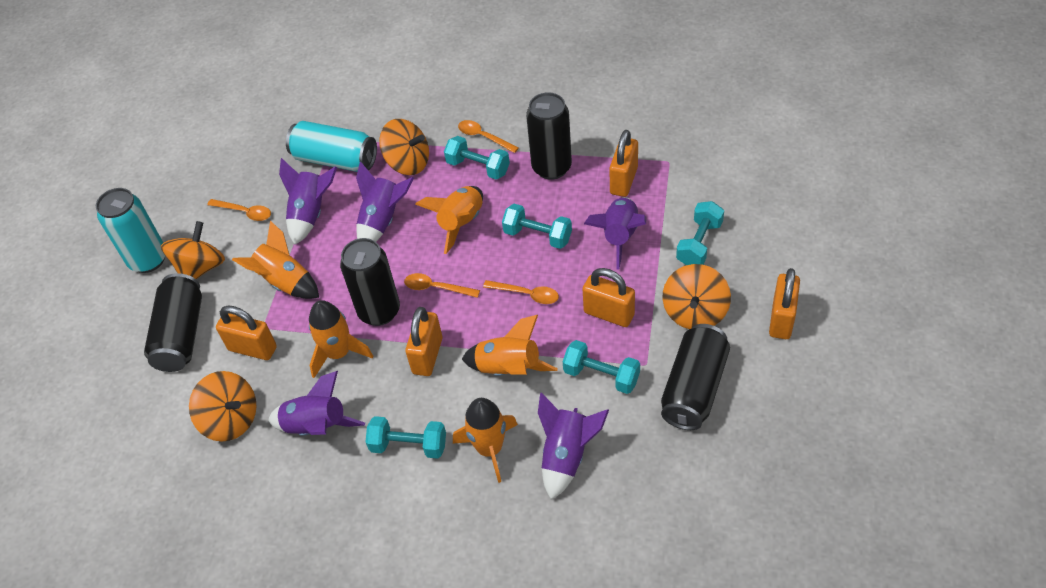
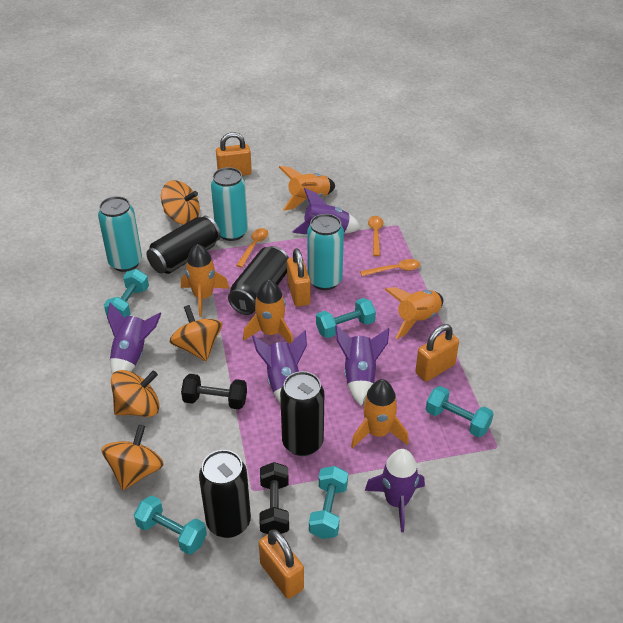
black dumbbell: none = 0 -> [181,374,247,410] [259,462,289,534] = 2
orange padlock: [216,305,277,360] [405,307,442,376] [583,268,635,327] [609,130,638,197] [769,268,800,339] = 5 -> [216,132,252,176] [259,529,304,599] [287,248,310,307] [415,324,459,381] = 4
orange spoon: [207,199,271,221] [404,273,480,298] [458,120,519,153] [483,280,559,304] = 4 -> [236,228,268,268] [360,259,420,276] [368,216,383,256] = 3
turquoise can: [96,188,165,273] [286,121,377,172] = 2 -> [98,196,142,272] [211,167,248,241] [307,214,344,290] = 3

